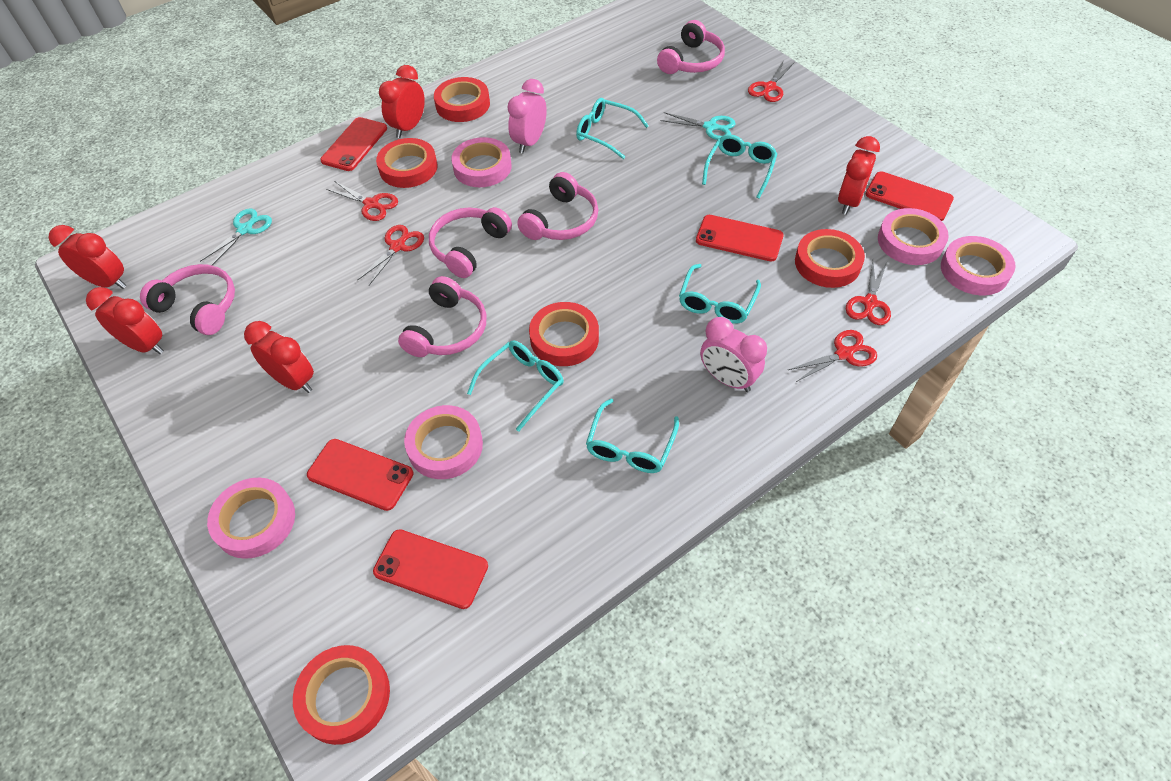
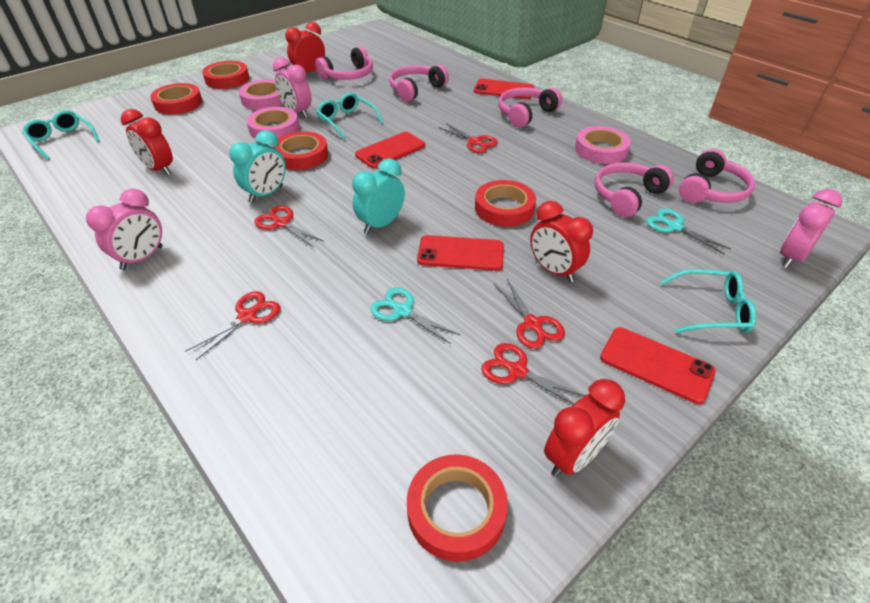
pink clock: [507,79,547,153] [700,317,767,392] = 2 -> [86,189,163,270] [273,57,312,118] [780,189,842,268] = 3
pink tape: [207,478,295,559] [404,405,483,479] [451,137,512,187] [878,208,949,265] [941,236,1016,295] = 5 -> [239,79,283,110] [247,107,299,139] [575,126,631,164] = 3
red clock: [48,225,126,289] [86,287,164,354] [244,321,314,393] [379,65,425,138] [838,136,880,215] = 5 -> [121,109,173,176] [285,22,325,72] [530,201,593,282] [544,379,625,477] = 4
red phone: [307,439,413,511] [320,117,387,171] [373,529,488,609] [696,215,784,262] [866,171,954,221] = 5 -> [355,132,425,168] [417,235,504,271] [474,79,534,99] [600,327,716,404] = 4
turquoise clock: none = 0 -> [229,130,286,203] [352,158,405,234] = 2
turquoise glasses: [467,341,564,431] [576,98,649,159] [586,399,679,473] [679,264,761,324] [702,134,777,199] = 5 -> [22,110,100,161] [317,92,383,139] [660,269,756,333] = 3

